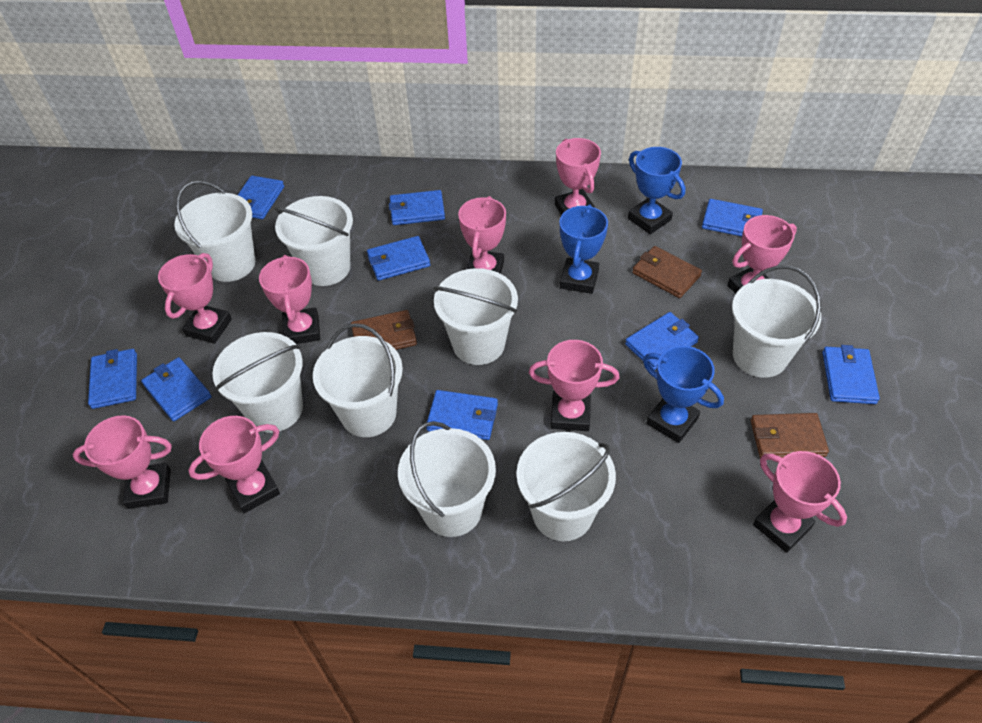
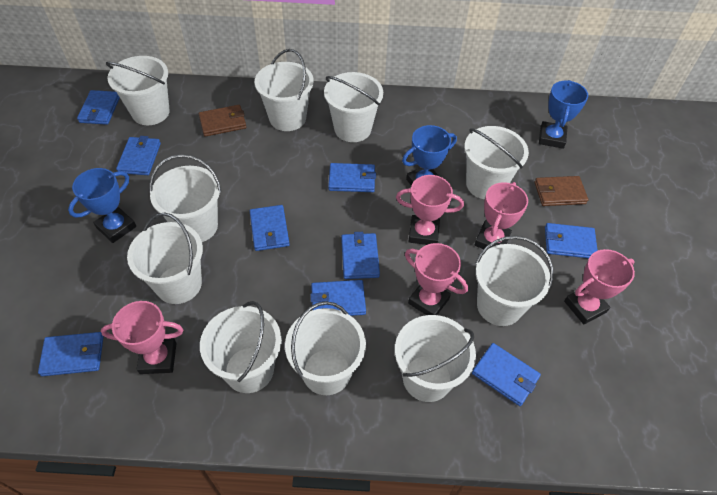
brown wallet: [351,310,417,350] [632,246,702,298] [751,413,829,458] = 3 -> [199,105,246,137] [535,176,588,206] = 2
pink trophy: [73,415,172,509] [158,253,232,344] [188,416,280,513] [259,255,320,344] [458,196,506,274] [529,340,619,431] [555,138,601,215] [727,215,797,294] [753,451,847,553] = 9 -> [101,301,183,374] [396,175,464,245] [405,243,468,315] [475,182,528,249] [564,249,635,325] = 5
white bucket: [174,181,255,282] [212,332,303,433] [274,196,353,286] [313,323,403,437] [398,421,496,537] [433,268,518,365] [516,432,616,541] [732,266,821,378] = 8 -> [106,56,170,125] [127,213,203,304] [149,154,221,242] [200,301,282,393] [255,49,314,131] [285,301,366,395] [324,72,383,142] [395,315,476,402] [464,126,529,199] [476,236,553,326] = 10

